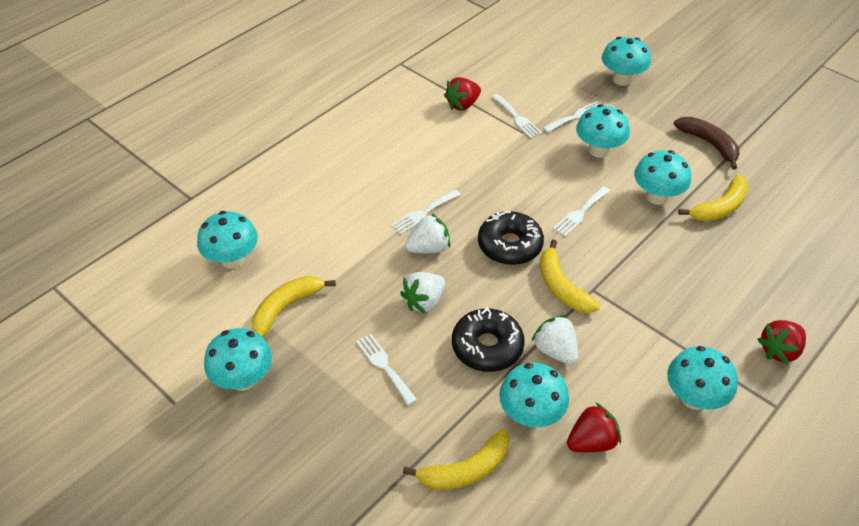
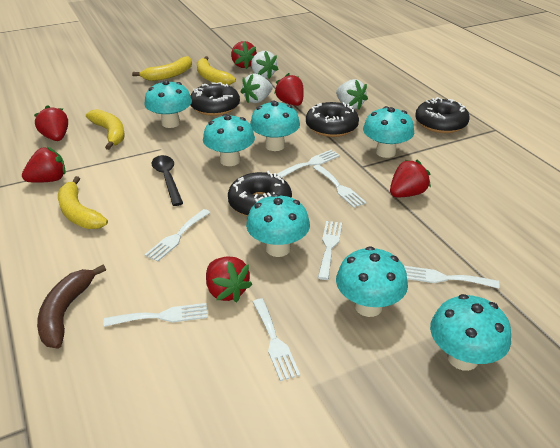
black donut: [452,307,525,372] [478,211,544,265] = 2 -> [190,82,240,116] [228,171,292,217] [306,102,359,137] [415,97,470,133] = 4
black spoon: none = 0 -> [151,155,183,206] = 1
red strawberry: [444,77,481,111] [567,402,621,452] [757,320,806,364] = 3 -> [22,147,66,183] [34,105,68,141] [206,256,252,302] [231,41,257,69] [274,73,304,106] [390,160,431,197] = 6
white fork: [356,334,417,405] [391,190,461,234] [491,94,542,138] [543,101,600,133] [553,186,610,236] = 5 -> [104,303,208,327] [145,209,210,262] [253,299,300,381] [276,150,340,178] [313,165,367,208] [318,221,342,280] [404,266,499,289] = 7

